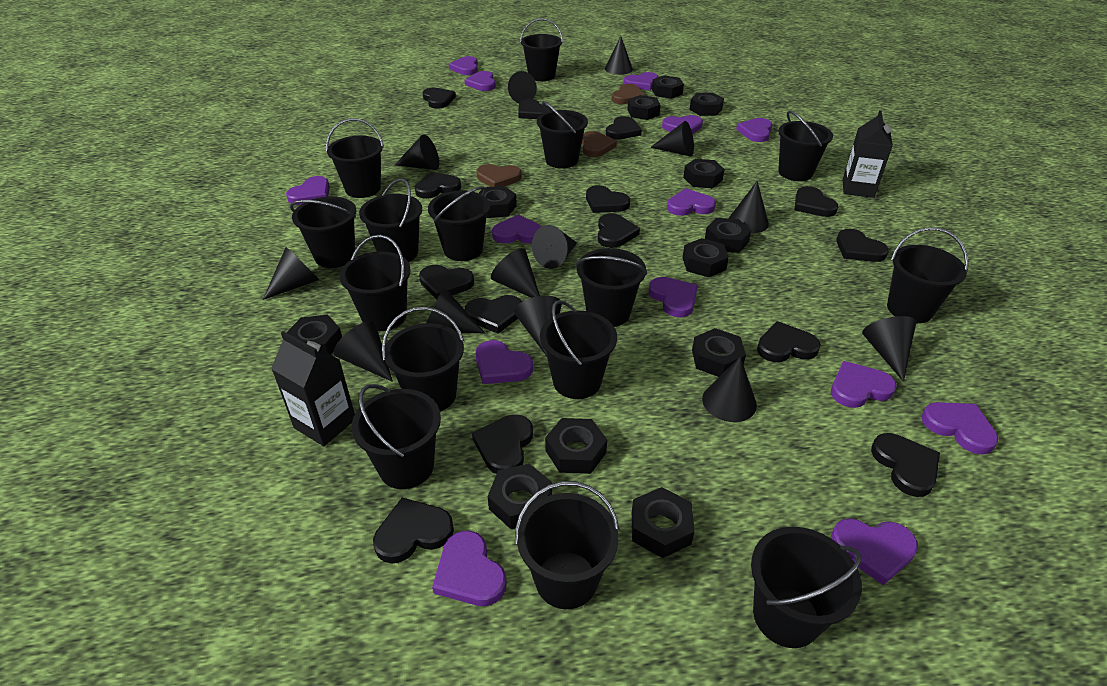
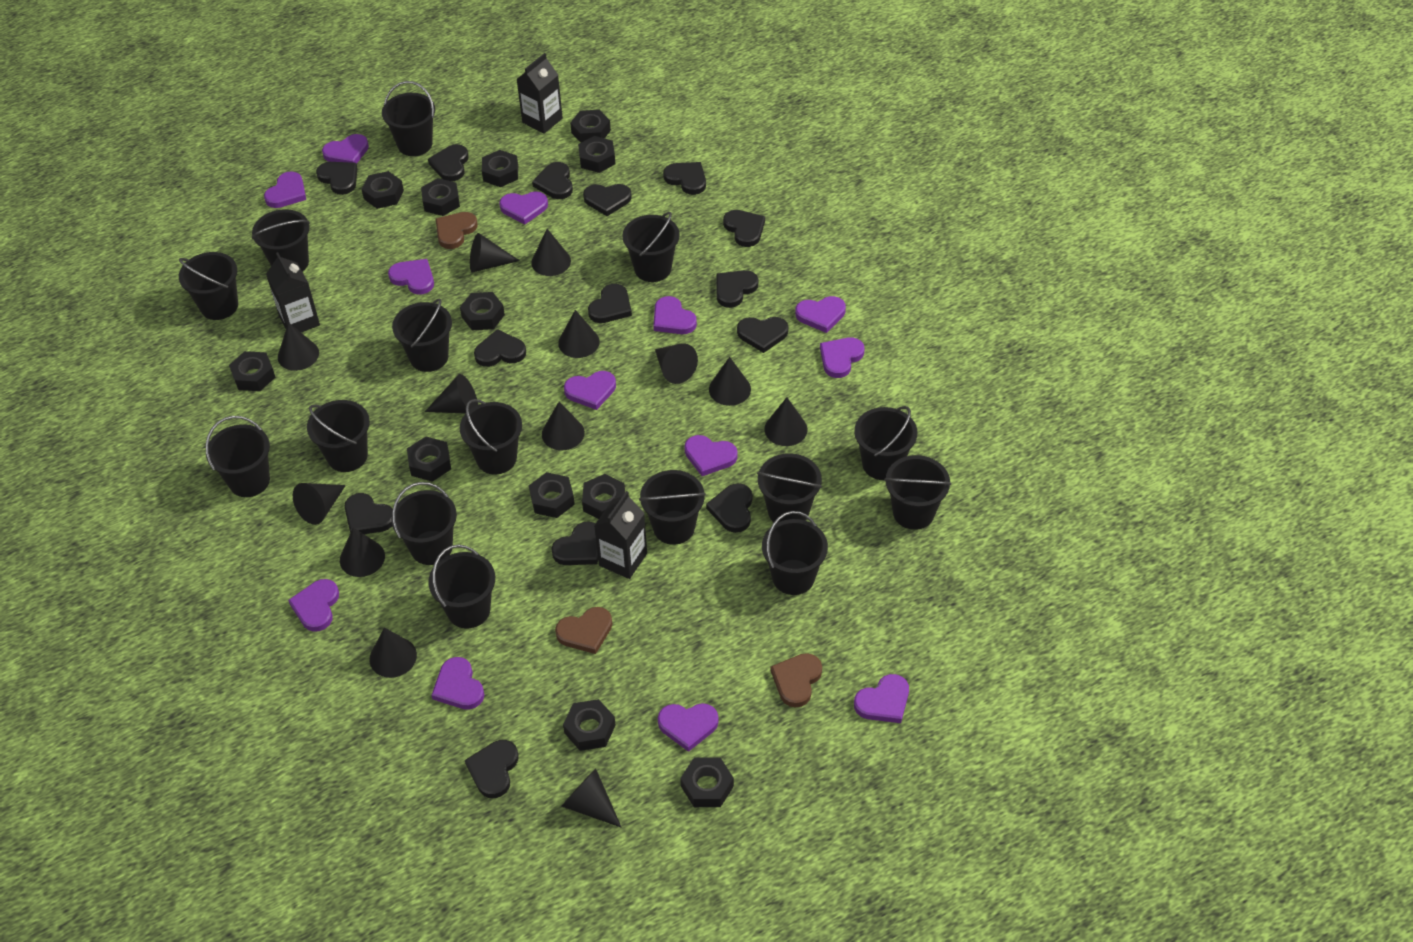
black carton: [271,331,355,446] [843,110,893,198] = 2 -> [266,252,320,333] [517,53,563,134] [594,491,647,579] = 3
purple heart: [286,176,330,205] [432,531,507,606] [449,56,478,75] [465,71,496,91] [475,340,533,384] [492,214,542,244] [623,72,658,90] [648,277,698,317] [662,115,703,134] [667,188,716,216] [736,118,773,142] [831,361,897,408] [831,518,918,585] [922,402,999,454] = 14 -> [264,171,306,208] [288,579,339,632] [322,134,369,164] [388,259,434,295] [431,657,485,710] [499,191,548,224] [564,371,616,410] [653,296,697,334] [658,703,719,752] [684,435,738,476] [795,296,846,333] [820,337,865,378] [854,674,909,723] = 13

